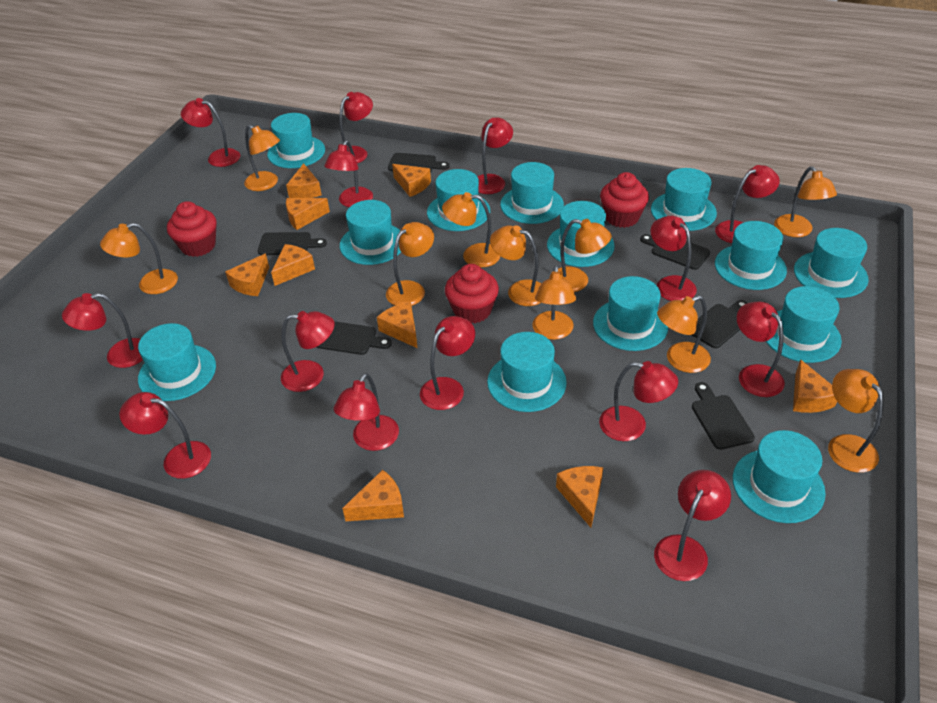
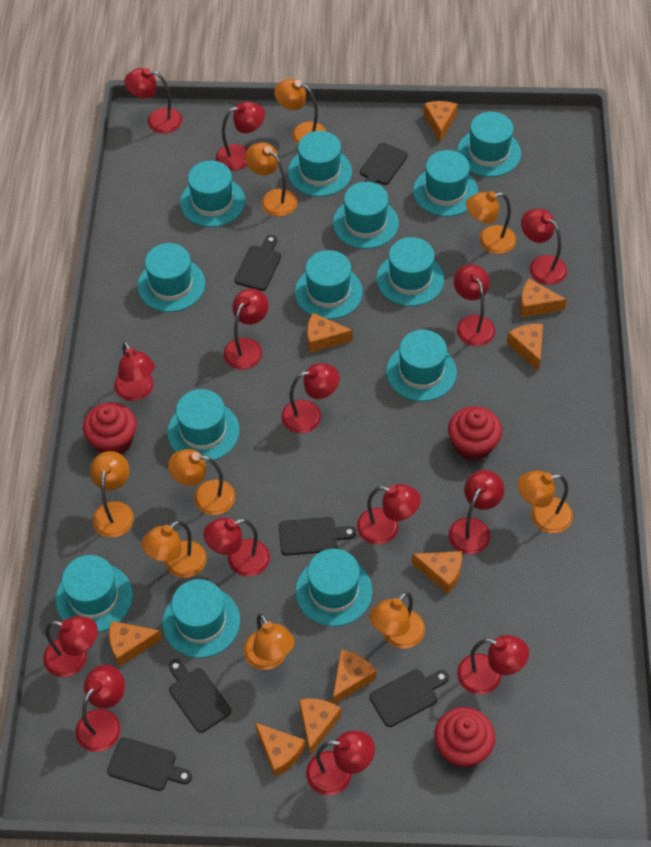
orange lamp: [100,223,178,294] [244,125,280,191] [386,222,434,306] [442,192,500,268] [490,225,541,306] [532,265,576,340] [549,219,612,292] [657,296,711,373] [774,166,837,237] [828,369,884,473] = 10 -> [90,451,134,538] [142,520,207,578] [168,449,235,515] [244,614,295,670] [245,142,297,217] [274,79,327,144] [370,592,425,649] [466,191,516,254] [518,471,573,533] = 9

